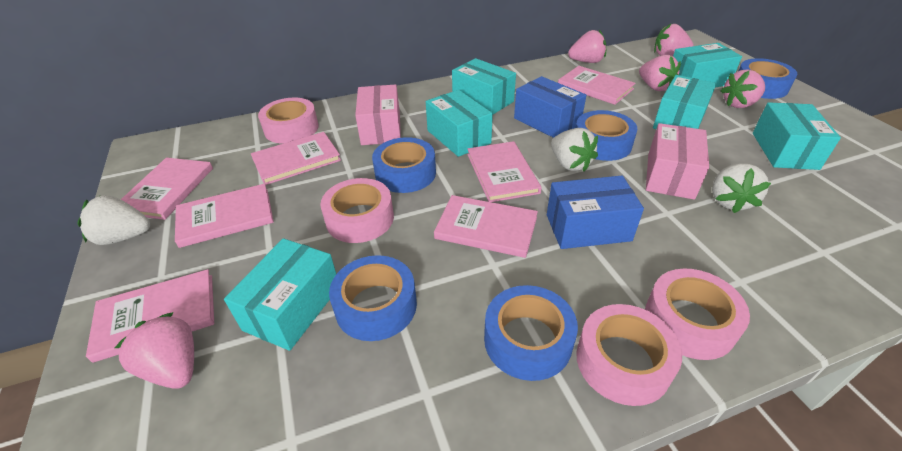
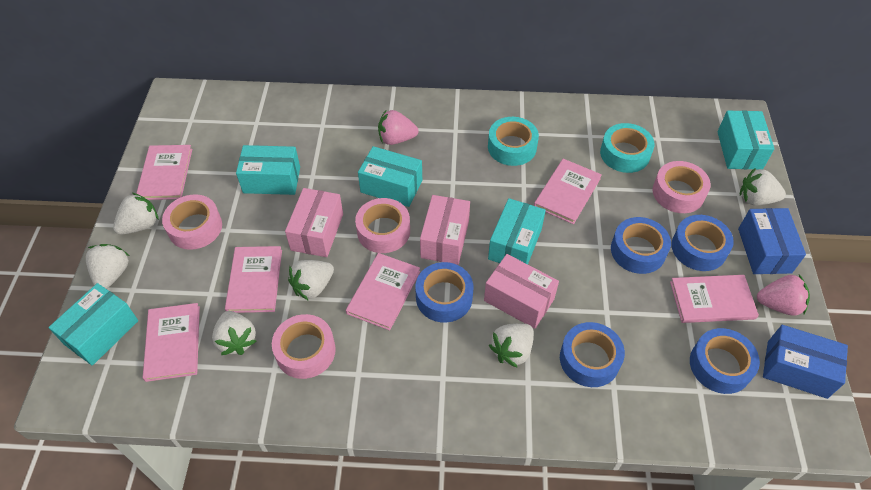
pink book: [86,269,214,363] [121,158,213,220] [175,184,274,248] [251,132,341,185] [434,195,538,258] [467,141,542,202] [558,66,635,105] = 7 -> [136,145,192,200] [143,303,200,382] [225,246,282,313] [346,253,420,331] [534,159,602,224] [670,275,759,323] = 6
pink box: [355,84,401,145] [646,123,709,200] = 2 -> [285,188,343,257] [420,195,470,265] [484,254,559,329] = 3
pink strawberry: [115,312,194,389] [568,30,606,63] [639,55,681,91] [654,23,694,56] [720,69,765,108] = 5 -> [378,110,419,145] [757,275,810,316] = 2
turquoise box: [224,238,336,351] [426,90,493,157] [452,58,516,114] [653,75,716,129] [673,43,742,88] [753,102,841,170] = 6 -> [48,283,138,366] [236,145,300,195] [358,146,422,207] [488,198,546,264] [717,110,774,169] = 5
turquoise tape: none = 0 -> [488,117,539,166] [600,123,654,173] = 2
white strawberry: [77,195,150,245] [551,128,598,172] [712,163,771,213] = 3 -> [86,244,129,289] [113,193,159,235] [212,311,256,355] [288,260,334,301] [489,323,534,368] [740,168,786,205] = 6

